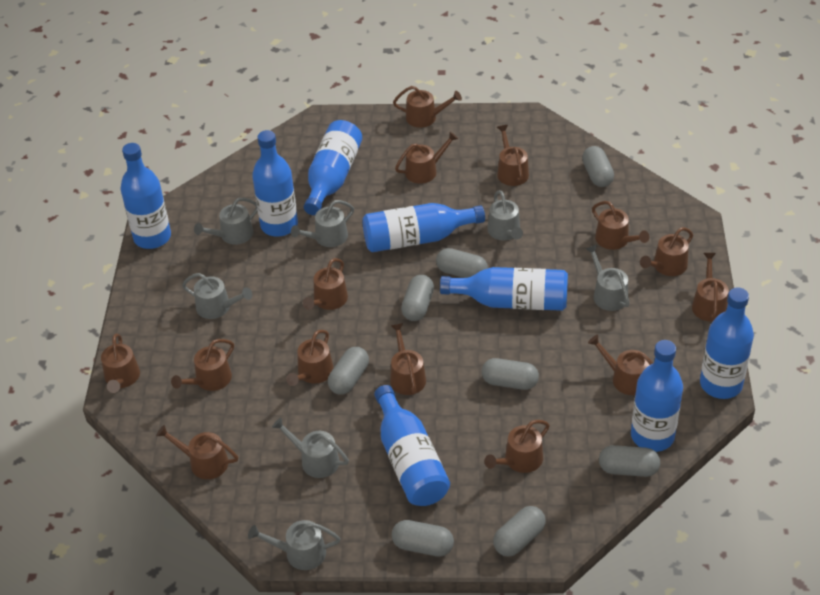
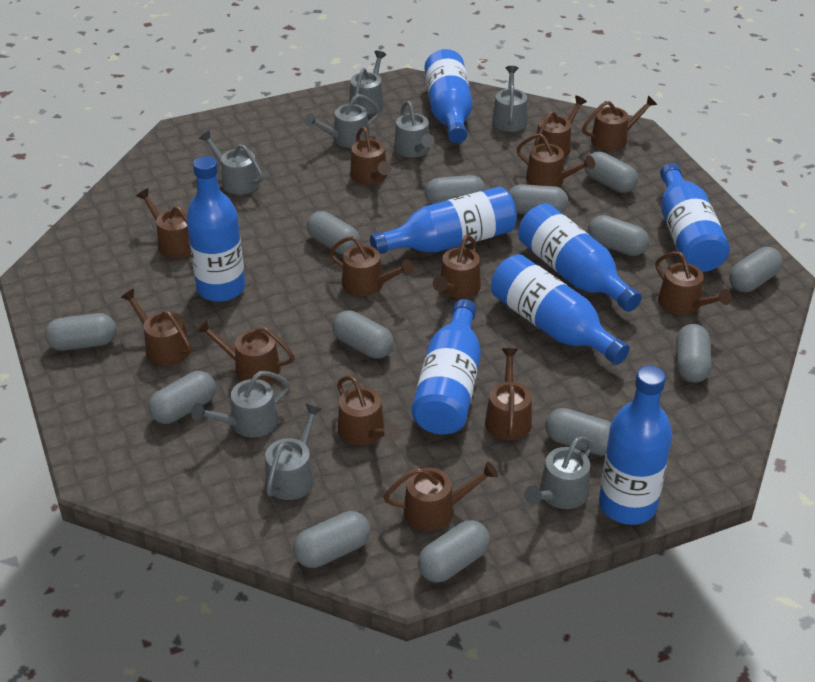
brown watering can: [101,334,140,393] [156,425,238,479] [171,339,234,391] [286,330,333,386] [303,258,348,310] [390,323,426,395] [393,86,462,128] [395,132,458,184] [484,420,550,473] [497,125,529,186] [588,335,653,395] [592,201,649,250] [640,227,693,276] [692,253,729,322] = 14 -> [120,289,192,366] [136,188,191,258] [196,319,295,383] [329,236,414,296] [337,375,401,446] [350,127,391,185] [383,462,498,531] [433,235,481,299] [485,348,532,440] [517,133,595,187] [534,96,587,158] [582,95,657,151] [655,251,732,315] = 13
grey capsule: [328,347,369,394] [392,520,454,557] [401,275,434,321] [436,248,488,278] [482,358,539,390] [493,506,546,557] [582,146,614,187] [599,445,660,477] = 8 -> [45,313,116,351] [148,371,216,424] [293,511,370,568] [307,211,360,255] [332,310,394,359] [418,520,490,582] [425,175,486,204] [509,184,568,214] [545,408,611,456] [585,152,638,193] [588,215,649,256] [676,324,712,383] [729,247,783,292] = 13
grey watering can: [182,273,252,319] [194,198,258,245] [248,520,341,570] [272,418,349,478] [291,200,354,247] [487,190,523,240] [586,245,630,311] = 7 -> [191,371,290,438] [199,131,264,195] [265,404,322,500] [305,94,380,148] [349,51,386,114] [394,101,435,158] [492,66,528,132] [524,436,593,509] = 8

